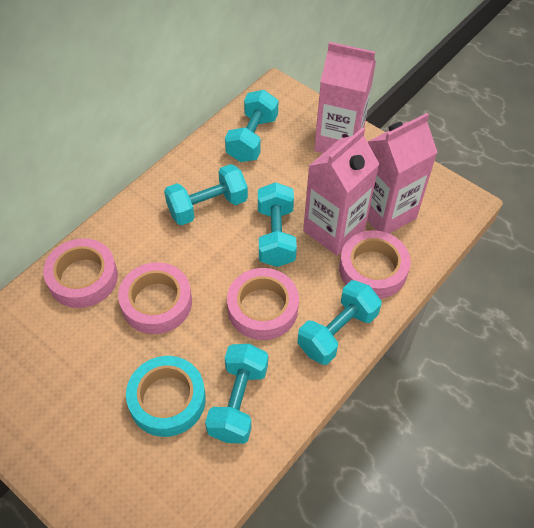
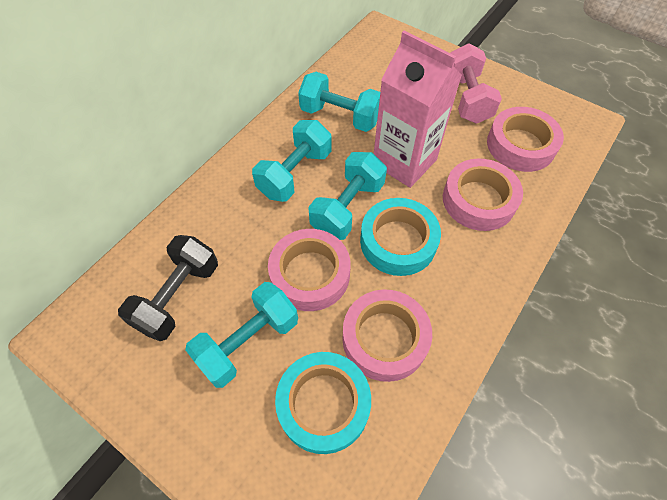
black dumbbell: none = 0 -> [118,235,218,341] = 1
pink carton: [303,127,379,256] [314,42,376,153] [367,113,438,234] = 3 -> [374,30,462,188] = 1
pink dumbbell: none = 0 -> [451,43,502,124] = 1
turquoise dumbbell: [164,164,248,225] [205,344,268,444] [225,90,278,162] [258,182,297,267] [297,280,381,365] = 5 -> [185,282,298,388] [252,120,332,202] [298,72,380,132] [308,152,387,240] = 4
turquoise tape: [126,356,206,437] = 1 -> [275,352,371,454] [360,198,441,276] = 2

